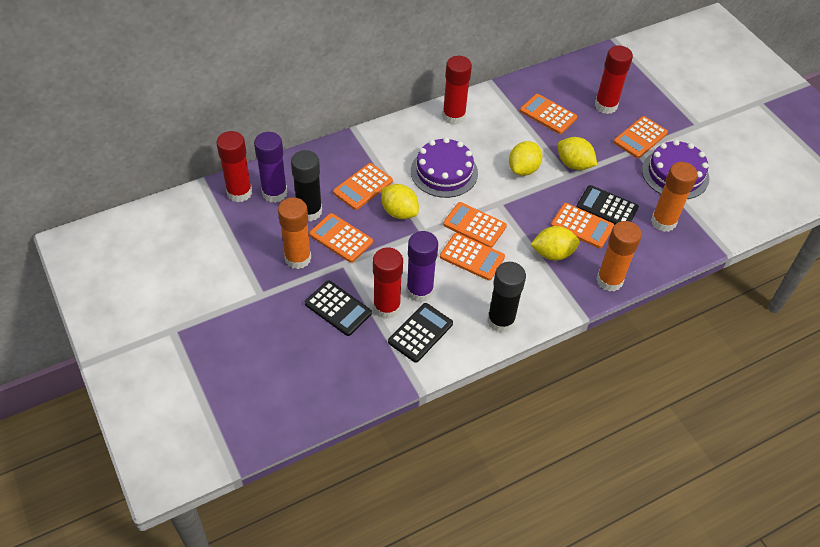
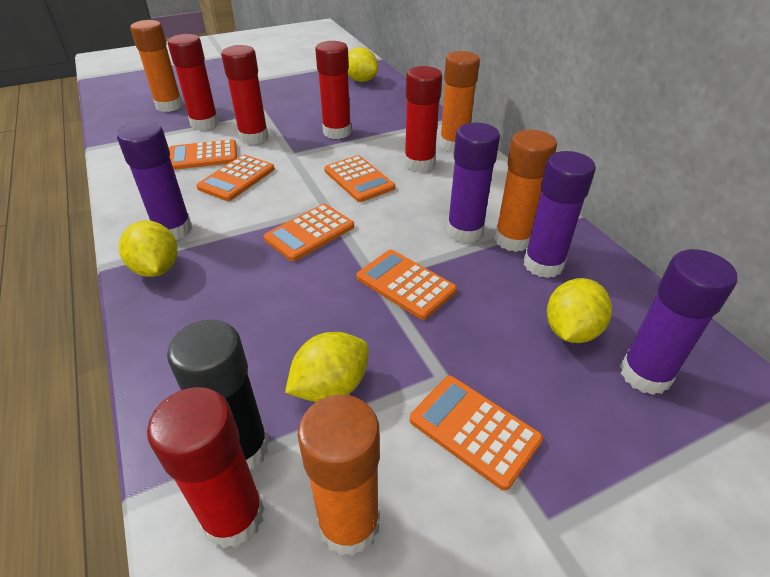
black calculator: [305,280,372,336] [388,303,453,363] [576,185,639,225] = 3 -> none = 0
black glue stick: [291,150,322,221] [487,262,526,333] = 2 -> [167,320,269,470] = 1
orange calculator: [309,213,373,263] [333,163,393,210] [440,233,505,280] [443,202,507,248] [520,94,577,134] [551,203,614,248] [614,116,668,158] = 7 -> [169,139,237,170] [196,155,275,201] [263,204,354,261] [324,155,395,202] [356,250,457,320] [410,376,543,491] = 6
orange glue stick: [278,197,311,269] [596,221,642,292] [651,162,698,232] = 3 -> [130,20,183,112] [297,395,380,556] [440,51,480,152] [494,130,557,252] = 4
purple cake: [411,137,478,198] [642,140,709,199] = 2 -> none = 0
purple glue stick: [254,132,287,203] [406,231,438,302] = 2 -> [117,121,192,240] [447,123,500,243] [524,151,596,278] [620,249,737,395] = 4
red glue stick: [216,131,252,202] [373,247,403,319] [442,56,472,125] [595,45,633,114] = 4 -> [147,387,265,548] [168,34,219,130] [221,45,269,145] [315,41,351,139] [405,66,442,172] = 5

